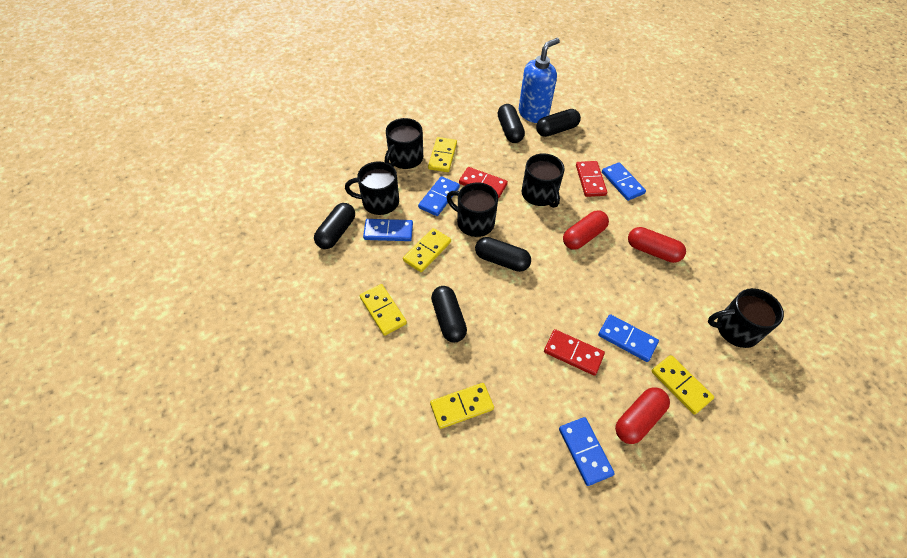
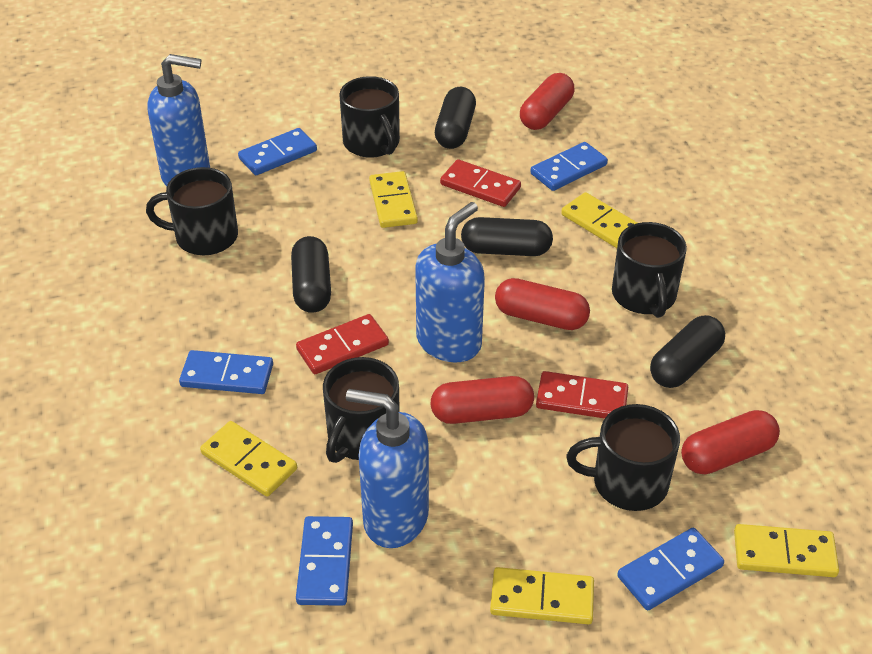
black capsule: [314,203,355,249] [431,286,467,343] [475,237,531,272] [498,104,525,143] [536,109,581,137] = 5 -> [291,236,331,313] [435,87,476,149] [461,217,553,256] [650,315,725,388] = 4
blue soap dispenser: [519,38,560,123] = 1 -> [147,54,210,186] [346,389,429,548] [415,202,485,362] = 3
red capsule: [563,210,609,250] [615,387,670,444] [628,227,686,263] = 3 -> [431,376,534,424] [495,278,590,330] [520,73,574,130] [681,410,780,474] = 4

